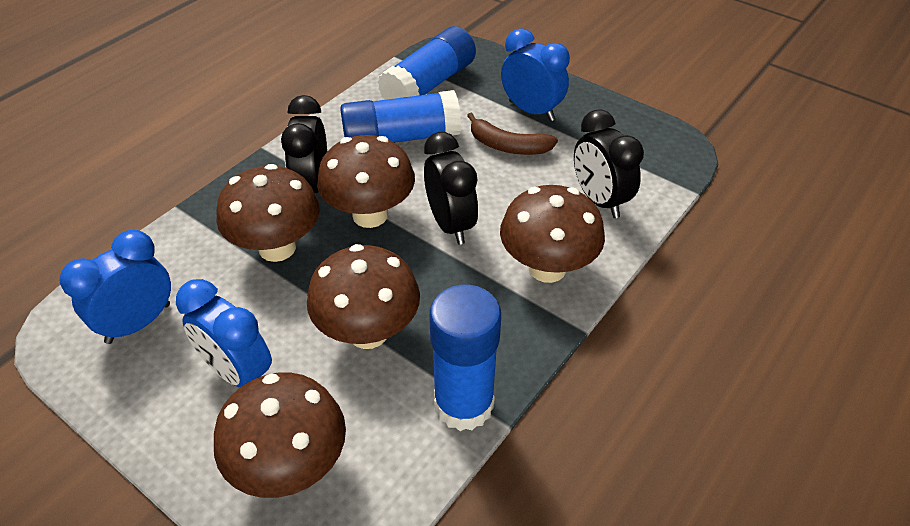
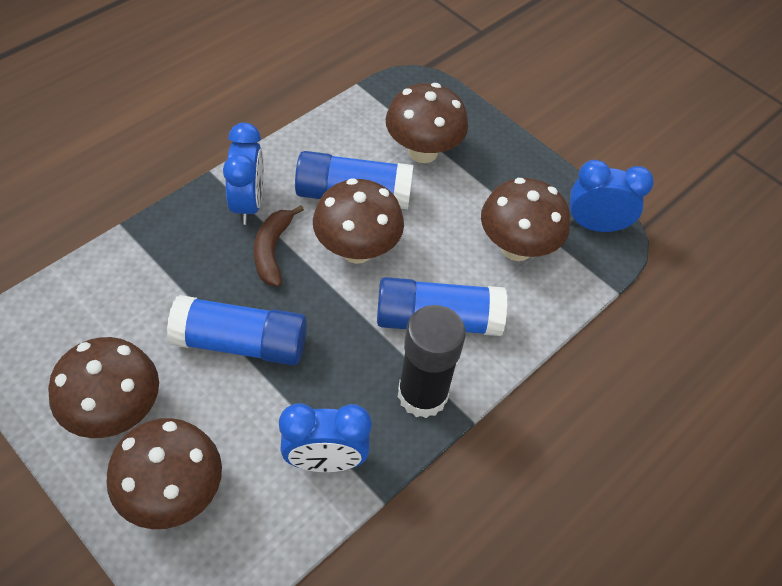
black clock: [281,95,327,193] [424,132,479,245] [574,109,644,218] = 3 -> none = 0
black glue stick: none = 0 -> [398,305,466,418] = 1

